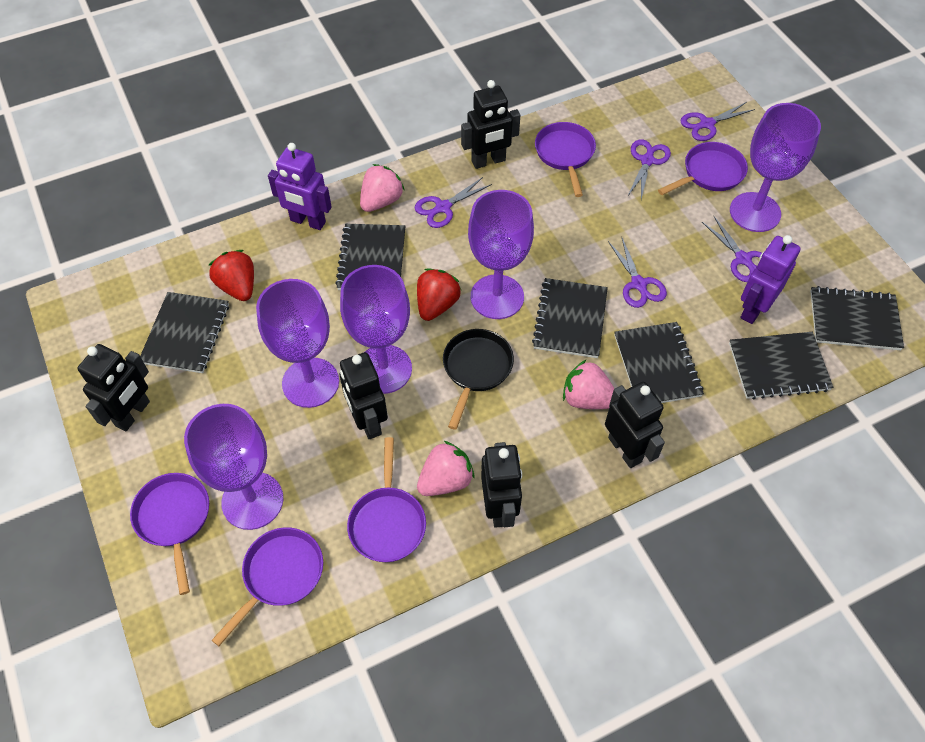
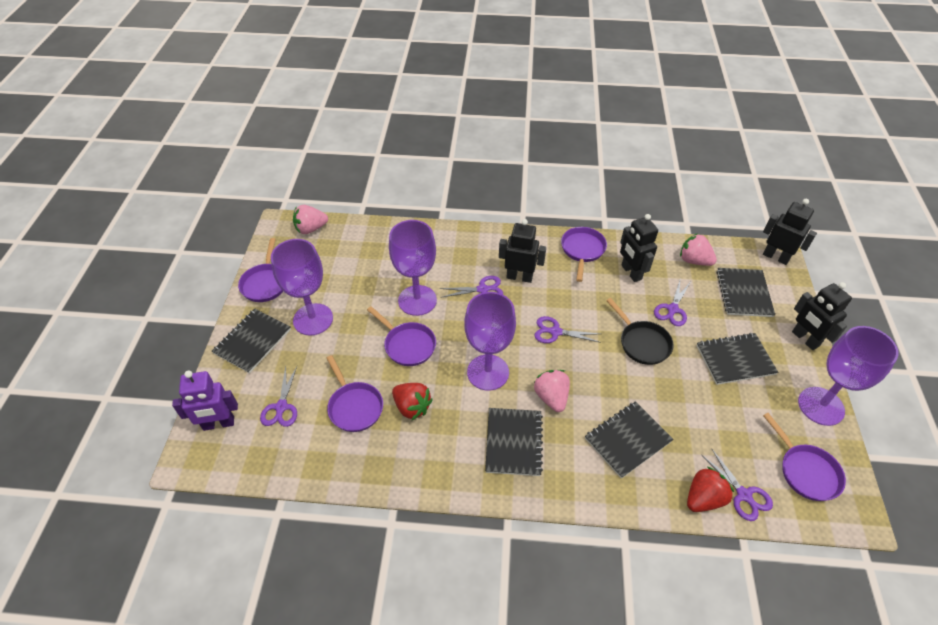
black notebook: [140,292,229,373] [335,224,405,290] [532,278,608,358] [614,322,704,403] [729,332,833,399] [810,286,904,350] = 6 -> [212,308,291,373] [485,408,543,476] [585,401,674,479] [696,333,778,385] [717,268,775,317] = 5
black robot: [77,344,150,431] [340,352,388,439] [461,80,520,169] [481,442,522,528] [605,382,665,468] = 5 -> [499,219,546,283] [620,214,658,282] [763,199,817,265] [792,282,852,350] = 4
purple goblet: [184,404,283,530] [256,279,339,408] [340,265,412,394] [468,190,534,319] [730,103,821,232] = 5 -> [271,239,333,336] [389,220,437,316] [464,292,516,391] [798,326,898,426] = 4
purple robot: [268,143,332,230] [740,235,801,324] = 2 -> [172,371,238,431] = 1

